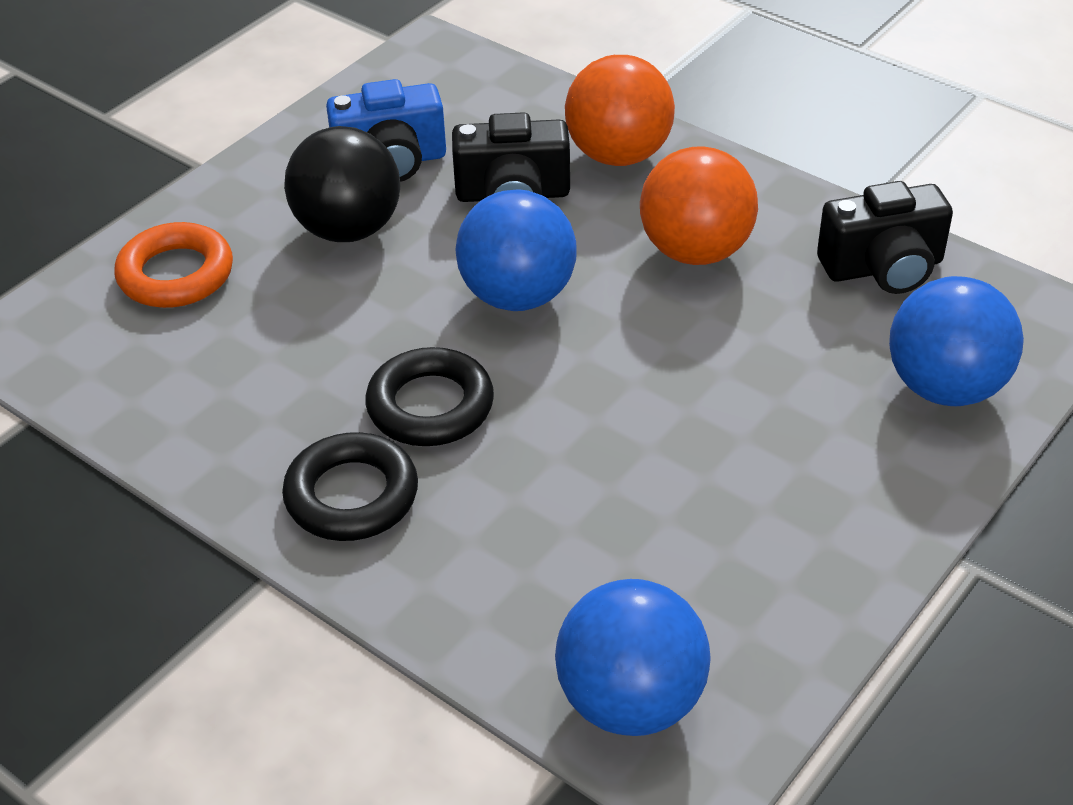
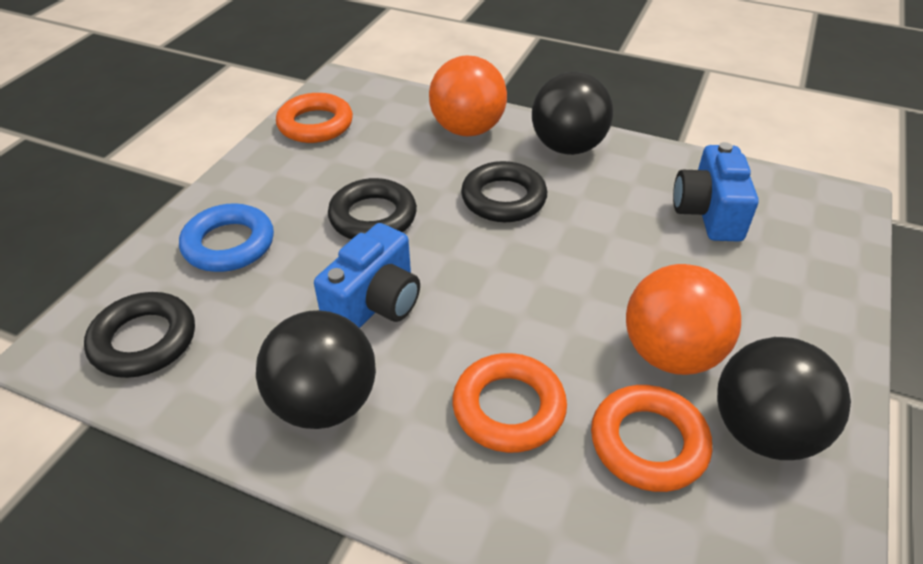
black ball: [284,126,400,242] = 1 -> [256,310,376,429] [532,72,613,155] [717,337,851,460] = 3
black camera: [452,112,570,202] [817,181,953,294] = 2 -> none = 0
black ring: [282,432,418,541] [365,347,494,446] = 2 -> [84,292,195,378] [328,178,417,239] [461,161,547,222] = 3
blue ball: [456,189,577,311] [555,579,711,736] [889,276,1024,406] = 3 -> none = 0
blue camera: [326,79,446,182] = 1 -> [314,223,420,328] [673,142,759,242] = 2
blue ring: none = 0 -> [179,203,274,272] = 1
orange ring: [114,222,233,308] = 1 -> [276,93,353,143] [453,353,567,453] [591,385,712,492] = 3

